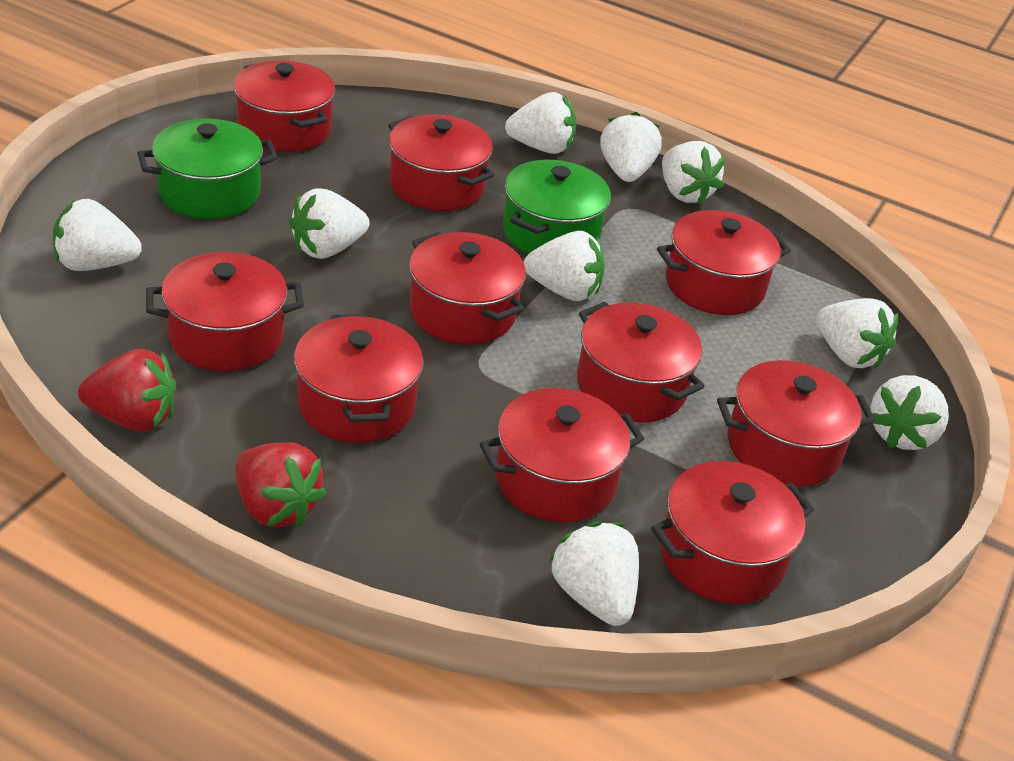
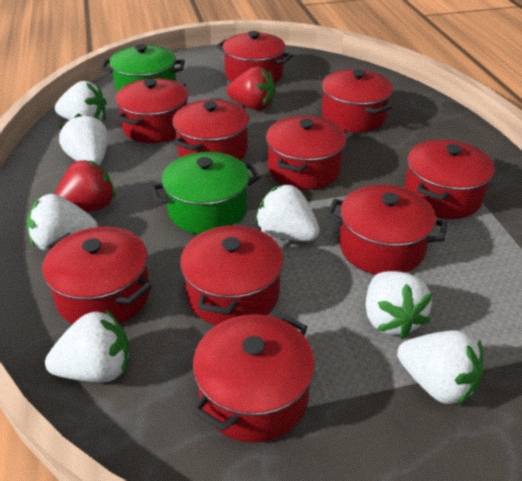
white strawberry: [53,199,142,271] [289,188,369,259] [505,92,577,154] [524,231,605,301] [550,522,639,626] [600,112,662,182] [662,141,725,205] [816,298,898,369] [871,375,949,450] = 9 -> [27,194,98,251] [45,310,130,382] [55,81,107,121] [59,114,108,165] [255,184,320,241] [366,271,432,339] [397,330,483,406] = 7

